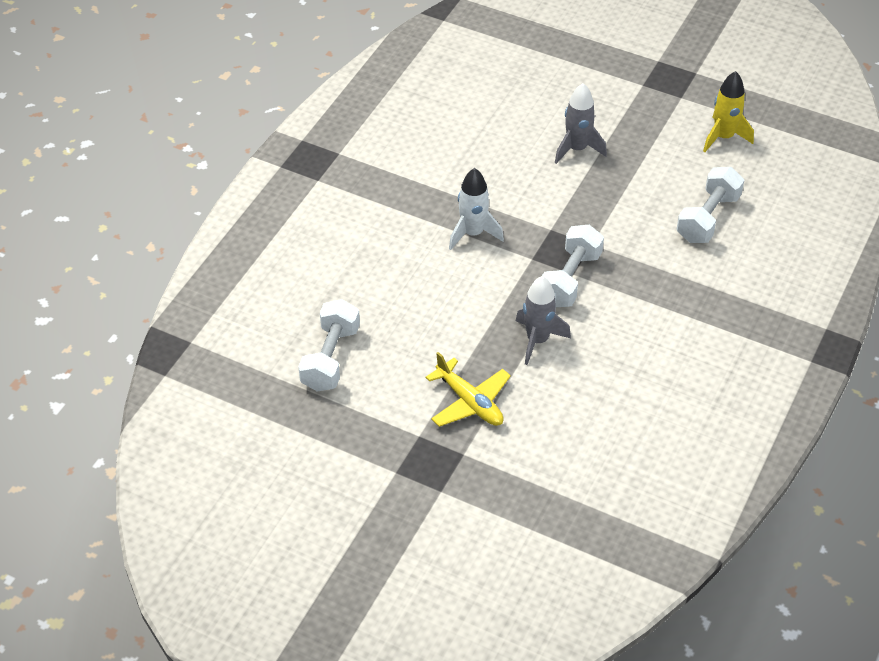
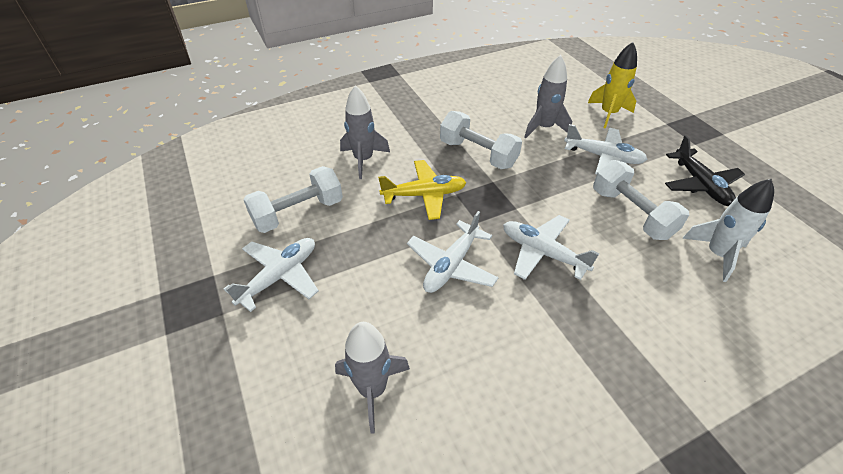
black plane: none = 0 -> [665,135,745,206] = 1
grey rocket: [516,276,571,365] [555,83,607,164] = 2 -> [335,322,410,434] [340,85,390,179] [524,55,572,138] = 3
white plane: none = 0 -> [224,238,319,312] [407,211,499,293] [503,215,599,280] [564,124,648,174] = 4

